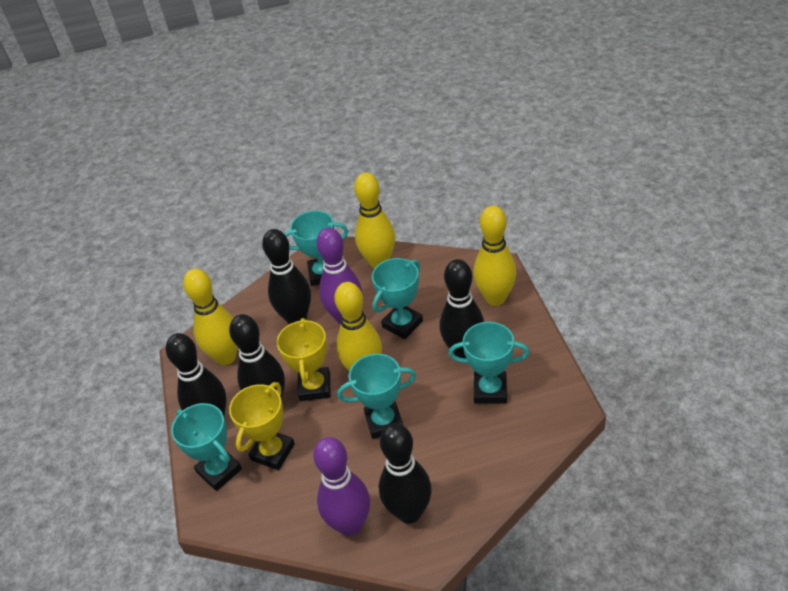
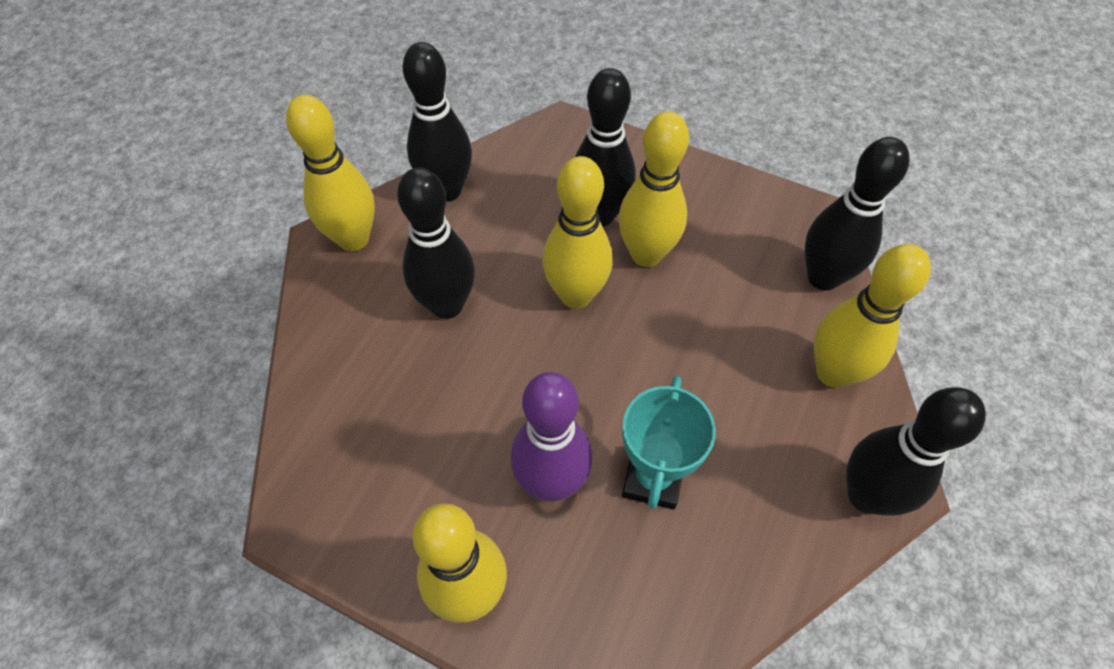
purple bowling pin: [313,437,370,536] [316,228,362,325] = 2 -> [511,372,592,502] = 1
turquoise trophy: [171,403,242,491] [284,211,348,286] [337,354,416,439] [372,258,423,339] [449,322,530,404] = 5 -> [622,376,716,510] = 1
yellow bowling pin: [183,269,238,365] [334,282,382,371] [354,172,395,269] [473,205,516,306] = 4 -> [286,95,375,251] [412,504,507,622] [542,156,613,309] [618,111,689,267] [814,244,931,388] = 5
yellow trophy: [229,382,295,470] [277,318,330,401] = 2 -> none = 0

